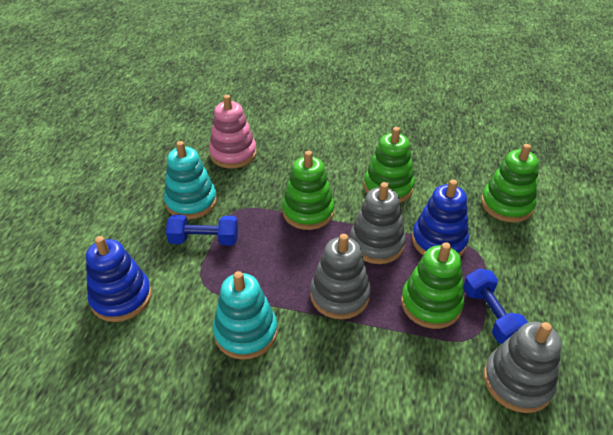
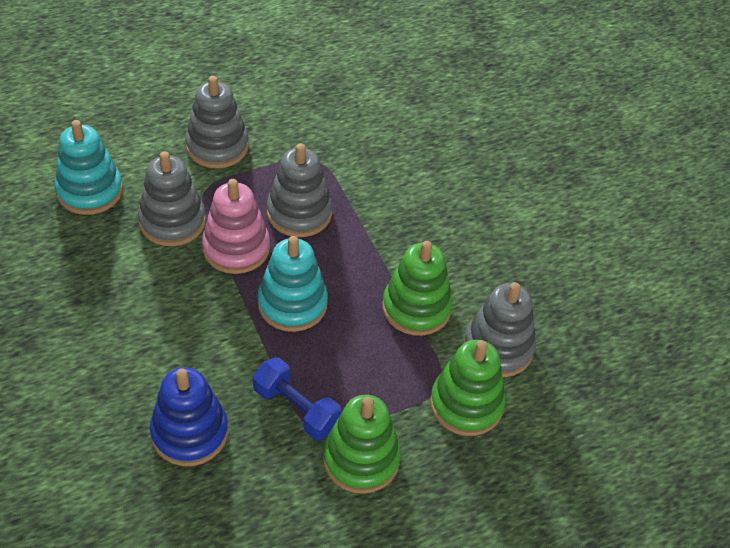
blue dumbbell: [166,214,238,245] [463,268,528,344] = 2 -> [253,357,342,440] = 1
blue stacking toy: [86,236,152,322] [412,179,469,256] = 2 -> [150,367,228,466] = 1
green stacking toy: [282,151,335,230] [364,127,415,202] [401,242,464,329] [481,144,539,223] = 4 -> [323,395,401,494] [383,241,453,336] [430,340,506,436] = 3
grey stacking toy: [310,234,371,320] [350,182,406,264] [484,322,562,413] = 3 -> [138,151,206,246] [185,76,249,169] [267,143,332,237] [463,282,536,377] = 4

